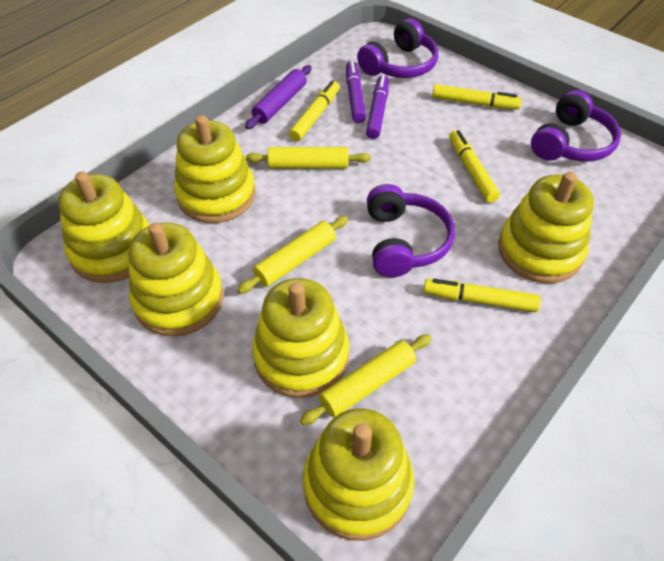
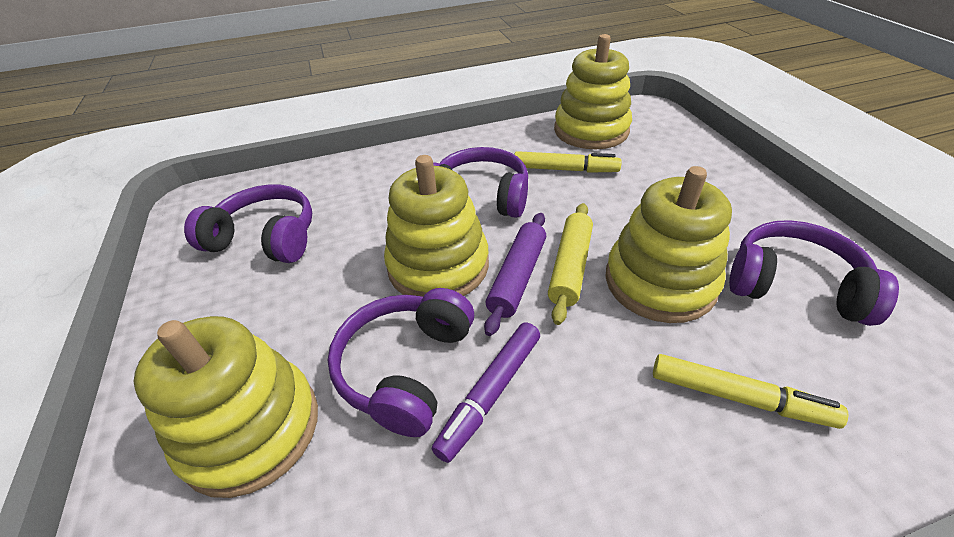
purple headphones: [357,19,438,78] [367,184,455,277] [531,90,621,162] = 3 -> [184,184,312,263] [327,288,474,437] [433,147,528,218] [729,220,899,326] = 4
purple marker: [346,61,366,123] [366,75,389,139] = 2 -> [432,323,540,463] = 1
yellow marker: [289,81,340,141] [424,279,541,312] [432,84,522,110] [449,130,500,203] = 4 -> [514,151,622,173] [653,354,848,429] = 2
yellow rolling pin: [237,216,348,294] [246,147,371,169] [300,334,431,425] = 3 -> [548,203,593,325] = 1
yellow stacking toy: [58,171,150,283] [128,222,223,337] [174,115,256,223] [252,278,349,398] [303,408,414,541] [498,172,594,283] = 6 -> [133,316,318,498] [384,155,489,297] [554,34,632,149] [605,166,732,323] = 4

